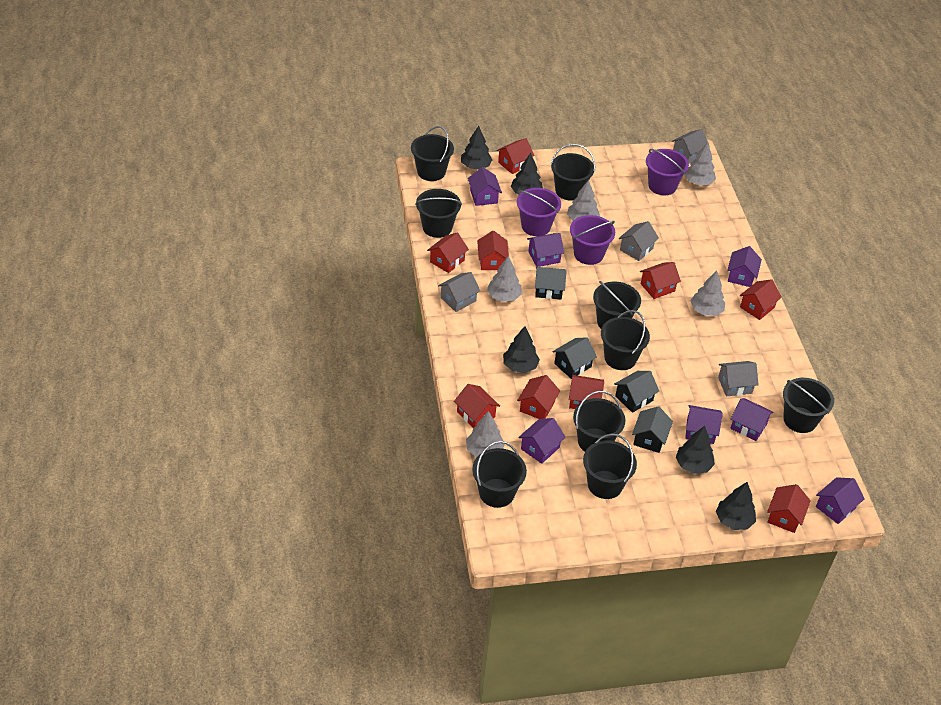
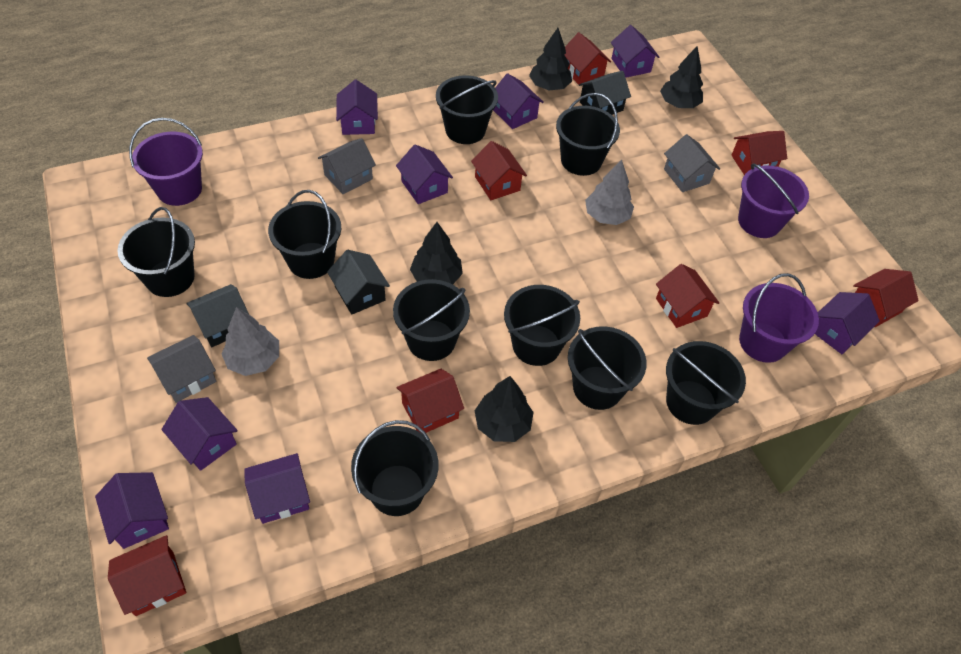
black house: [535,267,567,299] [552,337,597,379] [614,371,659,413] [632,406,673,453] = 4 -> [187,284,249,347] [327,250,390,315] [579,71,631,115] = 3
black tree: [461,126,492,170] [503,326,540,373] [511,153,543,194] [676,426,715,474] [716,482,756,530] = 5 -> [410,222,463,285] [474,376,534,442] [529,28,572,90] [660,46,703,108] = 4
grey house: [438,272,480,312] [619,221,659,261] [672,129,709,163] [718,361,759,397] = 4 -> [147,335,216,403] [318,138,376,194] [664,134,720,192] = 3
grey tree: [466,411,505,458] [487,256,522,302] [567,180,600,221] [684,142,716,185] [690,271,725,316] = 5 -> [221,307,279,376] [585,159,634,225] = 2
purple house: [468,167,502,206] [518,418,565,464] [527,233,564,267] [685,405,723,444] [727,246,762,287] [730,398,774,441] [816,477,865,524] = 7 -> [95,472,169,549] [161,397,238,471] [244,453,310,524] [336,80,378,135] [396,144,453,204] [493,73,544,129] [611,25,659,78] [815,292,880,354] = 8
red house: [427,232,469,273] [454,384,500,428] [477,231,509,270] [496,138,534,174] [517,375,560,419] [569,375,604,409] [640,262,681,299] [740,279,782,320] [767,484,811,533] = 9 -> [108,535,186,616] [397,369,464,433] [471,141,527,200] [565,32,612,85] [656,264,719,328] [731,131,787,175] [853,269,919,327] = 7

